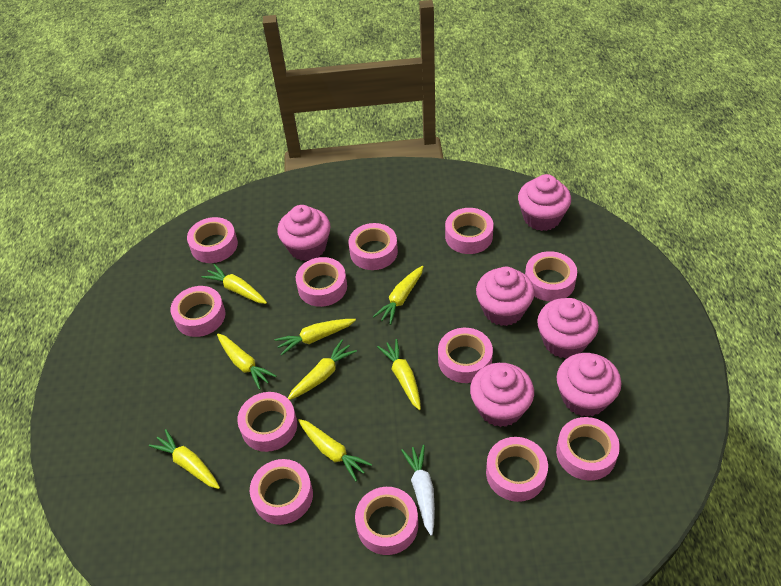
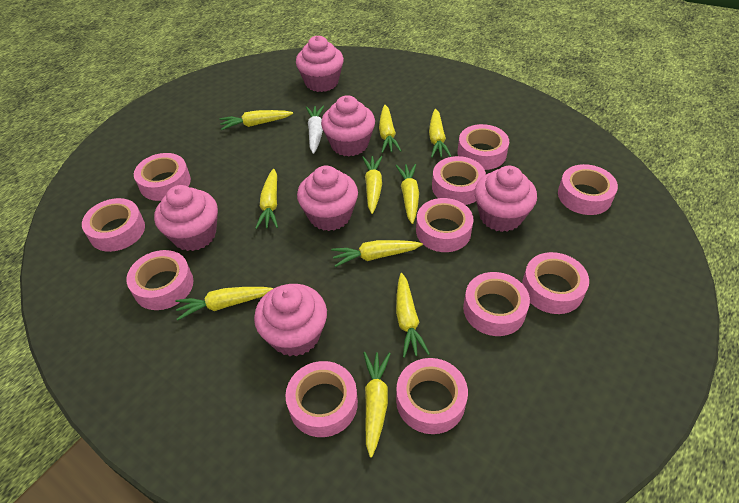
pink tape: [171,286,225,337] [187,217,238,263] [237,392,297,452] [250,459,313,525] [296,257,347,307] [349,223,398,270] [355,487,418,555] [438,328,493,383] [445,208,493,254] [486,437,548,502] [525,251,577,301] [556,417,620,481] = 12 -> [82,198,145,252] [126,250,194,310] [134,153,191,201] [285,361,358,437] [396,358,468,434] [416,198,473,252] [432,156,486,205] [458,124,509,170] [463,272,530,336] [522,252,589,314] [558,164,618,215] = 11
yellow carrot: [149,429,220,489] [201,264,267,304] [217,333,276,390] [275,319,356,356] [288,340,357,400] [298,419,372,482] [373,266,424,325] [377,339,421,410] = 8 -> [175,287,273,321] [220,110,293,130] [255,169,278,229] [331,240,423,267] [362,156,382,214] [363,352,391,458] [379,105,401,153] [396,164,419,224] [396,273,430,358] [429,109,452,158] = 10

